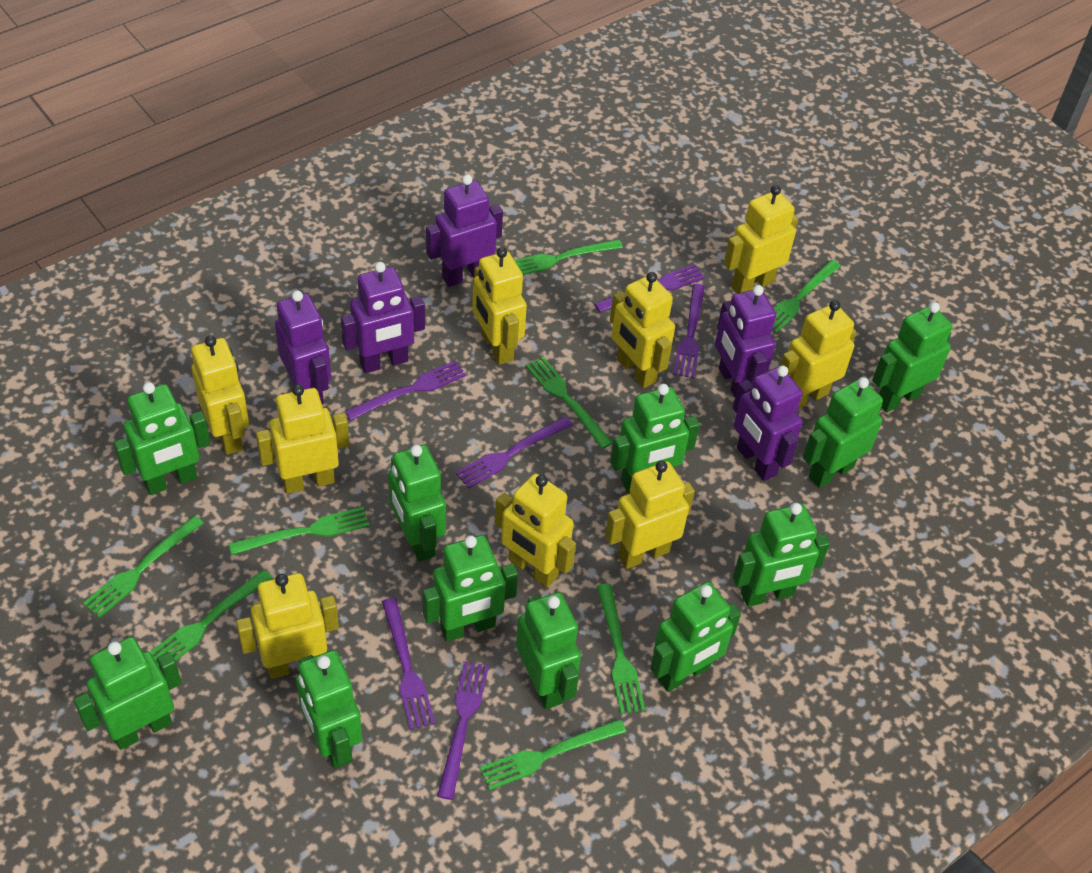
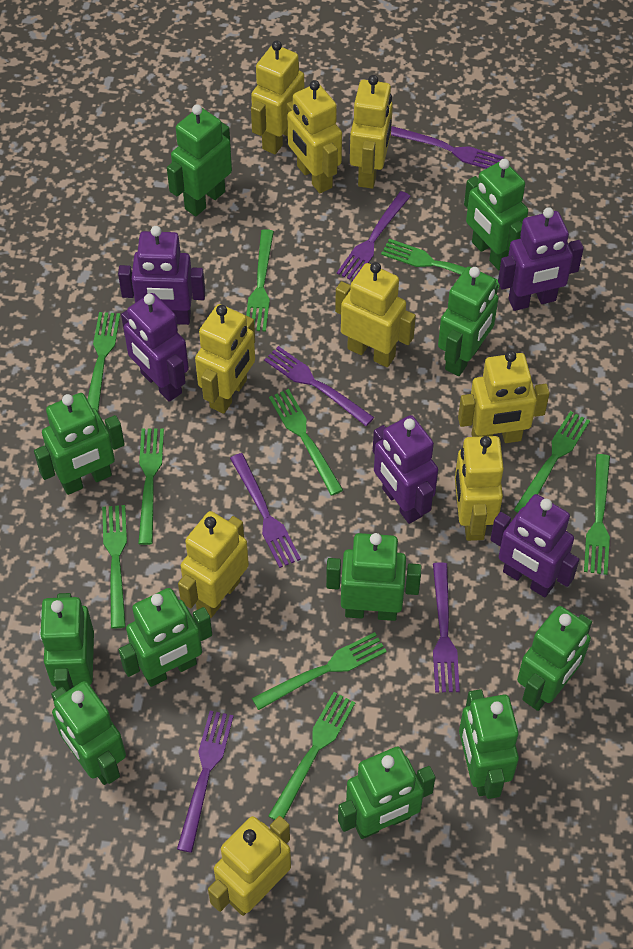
green fork: [83,515,204,618] [150,569,273,666] [229,507,369,555] [480,719,626,790] [514,239,623,275] [526,357,613,449] [597,584,645,714] [773,260,841,334] = 8 -> [87,312,120,411] [102,505,127,628] [138,428,164,545] [246,229,274,332] [252,632,387,710] [268,692,355,820] [269,389,343,496] [381,239,500,289] [514,411,590,513] [584,454,610,575] = 10

